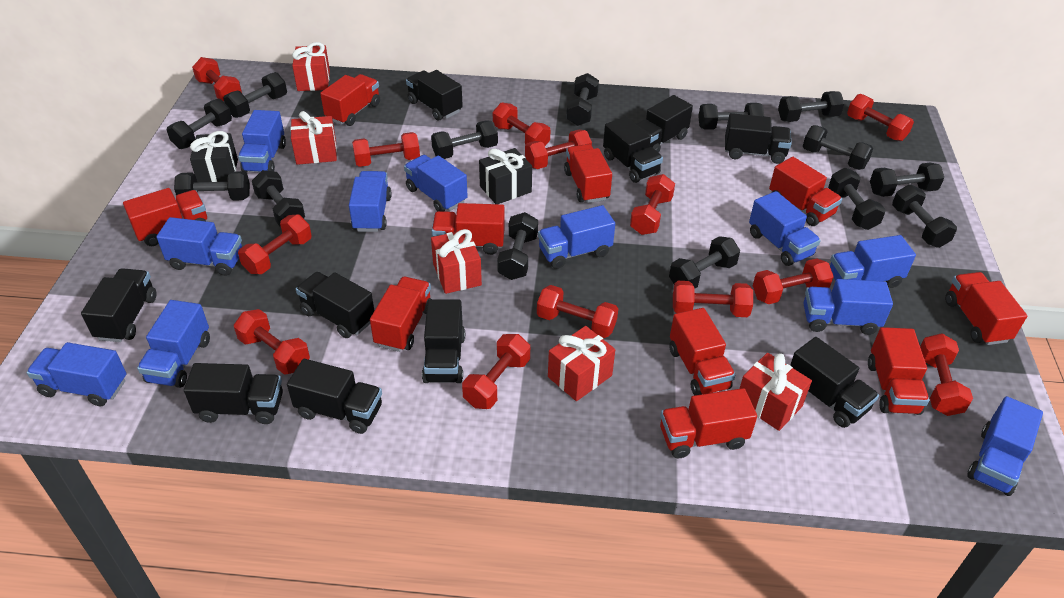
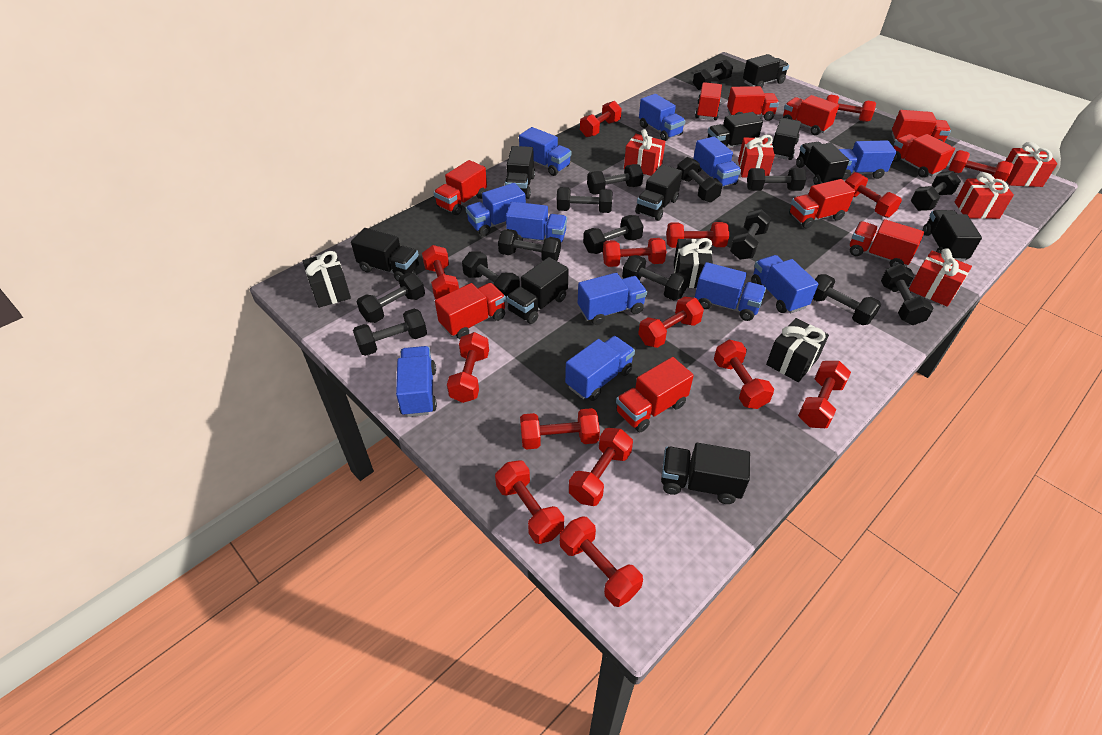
black dumbbell: [167,99,232,149] [174,171,250,201] [223,72,287,118] [252,170,305,227] [431,120,498,159] [497,212,538,280] [566,73,599,126] [669,236,740,289] [698,103,764,130] [778,91,844,122] [803,125,873,170] [828,168,886,230] [870,163,944,197] [892,185,957,248] = 14 -> [353,309,427,356] [357,273,425,323] [462,251,520,297] [498,229,561,261] [556,187,613,213] [583,215,644,254] [587,164,643,194] [622,255,689,301] [677,157,722,203] [693,59,733,90] [730,209,771,260] [747,168,806,191] [813,274,881,325] [881,264,934,325] [911,171,961,211] = 15
black gift: [190,131,238,182] [479,148,532,204] = 2 -> [303,251,351,308] [674,238,713,288] [766,318,829,382] = 3
red dumbbell: [192,57,242,102] [234,309,310,375] [238,215,312,274] [352,132,420,167] [462,334,530,409] [493,102,550,146] [525,130,592,169] [537,285,618,338] [630,174,675,235] [673,281,753,317] [753,258,834,304] [847,94,914,141] [920,333,973,416] = 13 -> [422,245,459,299] [447,332,489,403] [495,460,564,544] [520,408,600,450] [560,516,643,607] [569,428,633,506] [580,101,622,137] [603,238,666,267] [638,296,704,348] [666,222,729,248] [714,340,774,409] [798,361,851,428] [826,95,876,122] [845,172,902,218] [948,150,1014,182] = 15

